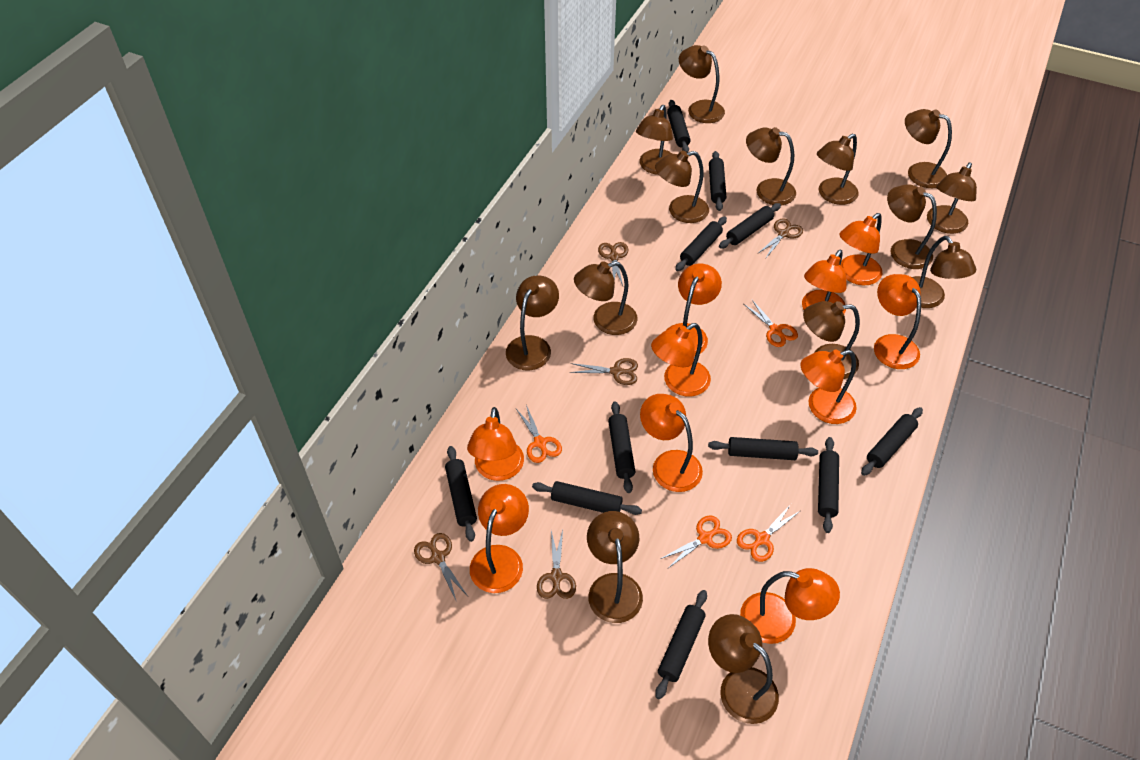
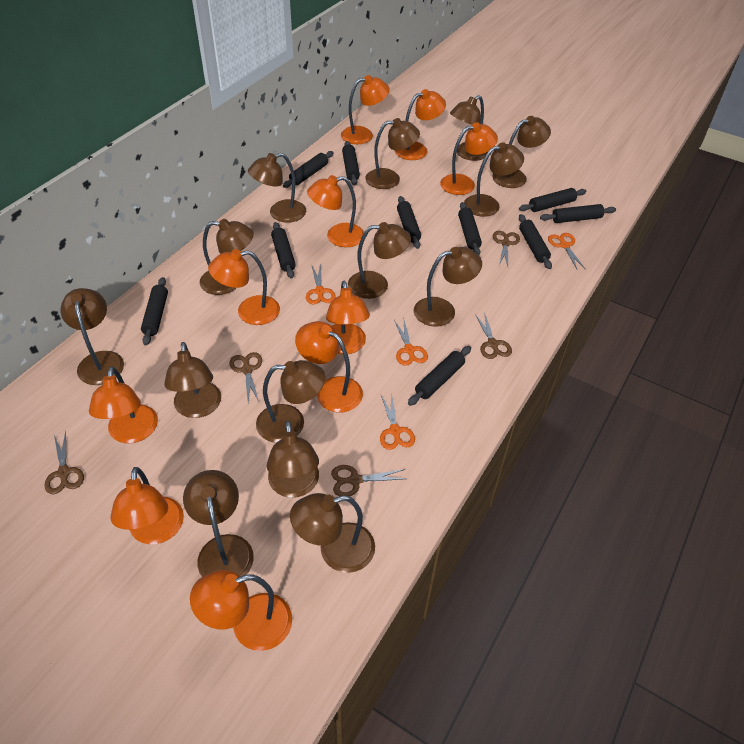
black rolling pin: [445,446,477,542] [532,481,642,515] [608,401,636,493] [655,590,707,699] [667,100,691,153] [675,216,727,271] [708,437,818,460] [709,151,726,211] [719,203,781,249] [818,437,839,533] [861,407,923,476] = 11 -> [141,277,168,346] [271,222,296,279] [283,151,334,188] [342,141,360,186] [397,196,421,249] [408,346,471,406] [458,202,482,255] [519,188,587,212] [519,214,552,269] [540,204,616,223] = 10

